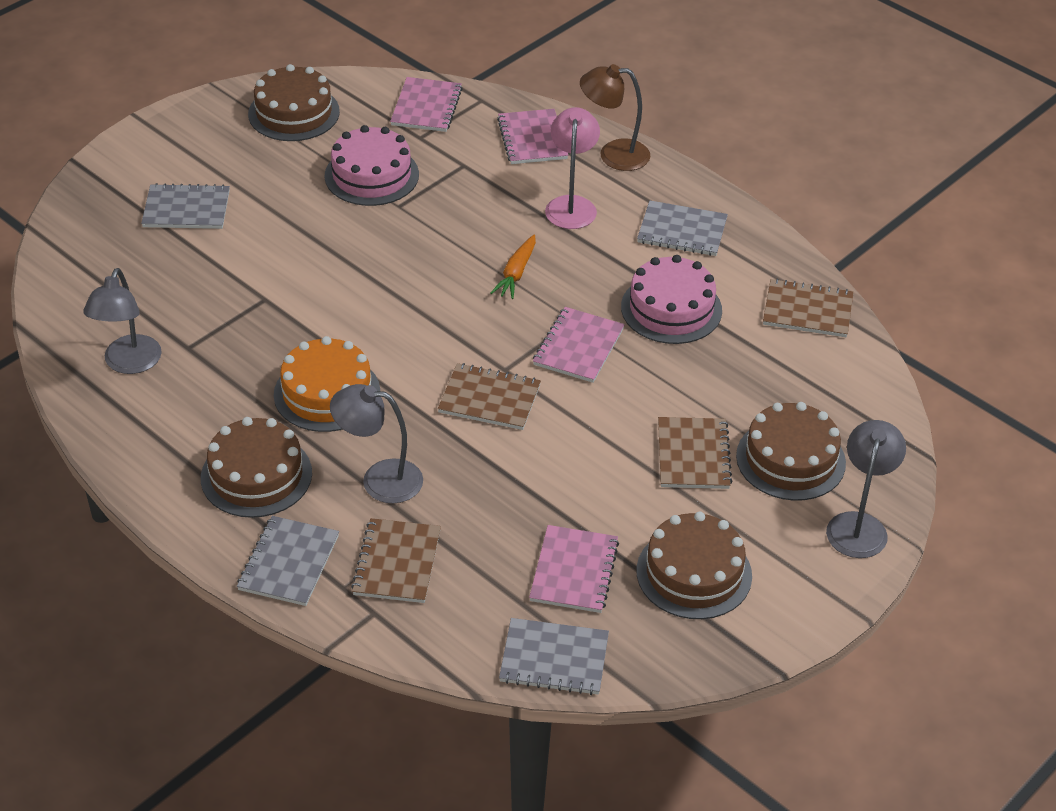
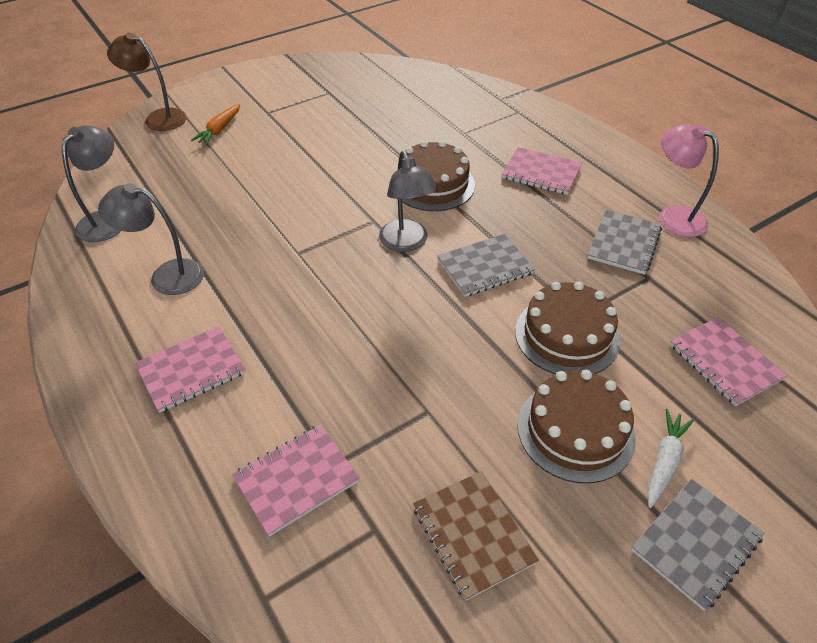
brown cake: [201,417,312,518] [248,64,340,141] [636,512,752,619] [736,402,846,501] = 4 -> [402,140,475,211] [515,281,620,374] [517,370,636,483] = 3
brown notebook: [351,518,441,603] [438,363,541,430] [658,417,732,489] [763,278,854,337] = 4 -> [413,471,539,601] = 1
grey notebook: [141,183,230,229] [237,516,339,606] [499,618,609,695] [637,201,728,256] = 4 -> [437,234,535,297] [587,210,662,275] [631,479,764,611] = 3
orange cake: [274,336,380,432] = 1 -> none = 0
pink cake: [325,125,419,206] [621,255,722,344] = 2 -> none = 0
white carrot: none = 0 -> [647,409,694,508] = 1

